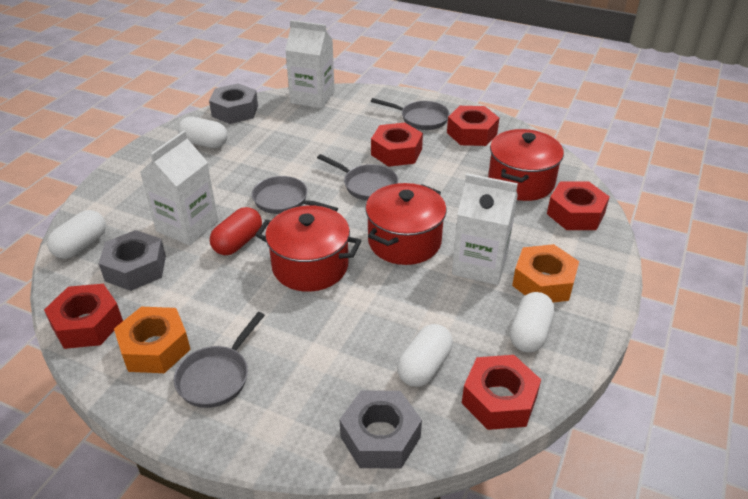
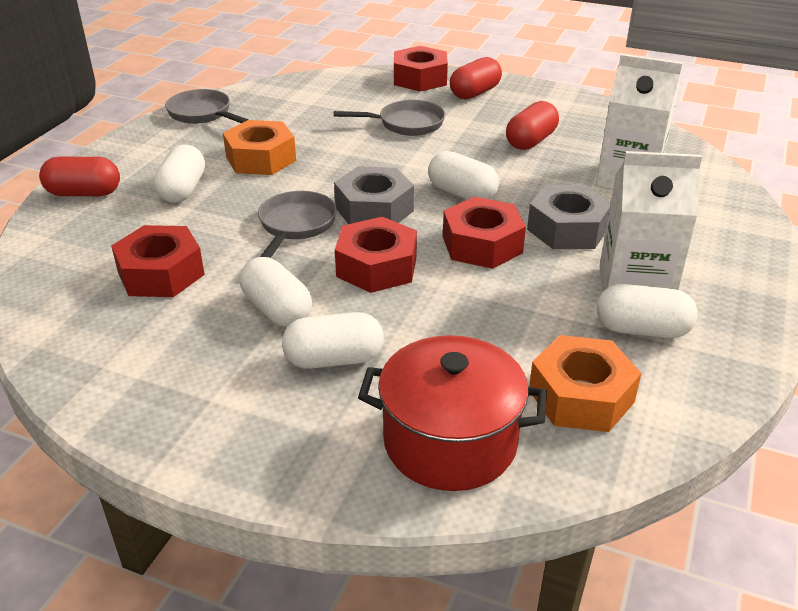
grey nut: [99,230,166,291] [209,84,258,124] [339,391,422,468] = 3 -> [334,166,414,224] [527,185,611,249] = 2
grey pan: [174,312,265,408] [252,176,338,214] [317,154,398,201] [371,98,450,130] = 4 -> [165,89,249,124] [258,191,337,258] [334,100,445,136] = 3
red capsule: [210,207,262,255] = 1 -> [39,157,120,196] [450,57,502,100] [506,101,559,150] = 3
red nut: [44,284,123,349] [371,123,423,167] [447,106,499,146] [462,355,541,430] [547,181,610,230] = 5 -> [111,225,205,297] [335,217,417,293] [394,46,448,92] [443,197,526,269] = 4
red pot: [255,206,361,292] [365,183,447,265] [488,129,564,201] = 3 -> [358,335,547,491] = 1
white capsule: [47,210,106,259] [178,117,228,148] [397,324,453,387] [510,292,555,352] = 4 -> [153,145,205,203] [240,257,312,327] [282,312,384,369] [428,151,499,200] [597,284,698,338] = 5
white carton: [140,130,218,245] [285,20,335,109] [452,173,518,285] = 3 -> [596,54,682,189] [599,151,702,291] = 2

